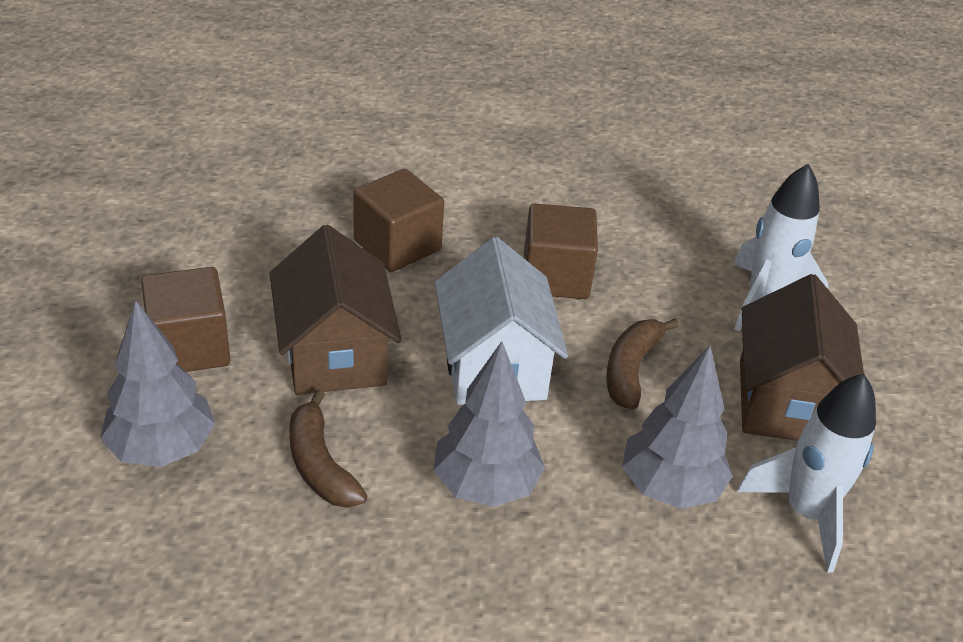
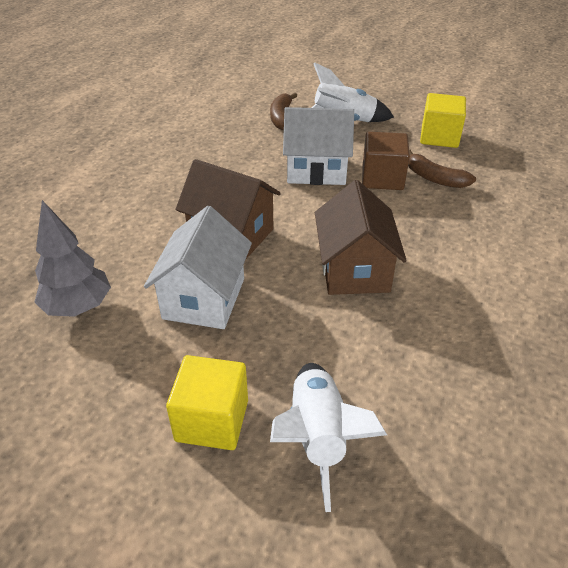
brown cube: [141,267,230,372] [353,169,444,272] [524,203,598,299] = 3 -> [362,132,410,190] = 1
grey tree: [100,300,215,467] [433,341,545,507] [622,346,733,509] = 3 -> [34,200,111,317] = 1
white house: [435,237,568,405] = 1 -> [144,206,252,329] [283,107,354,185] = 2
yellow cube: none = 0 -> [166,355,248,450] [420,93,466,148] = 2

